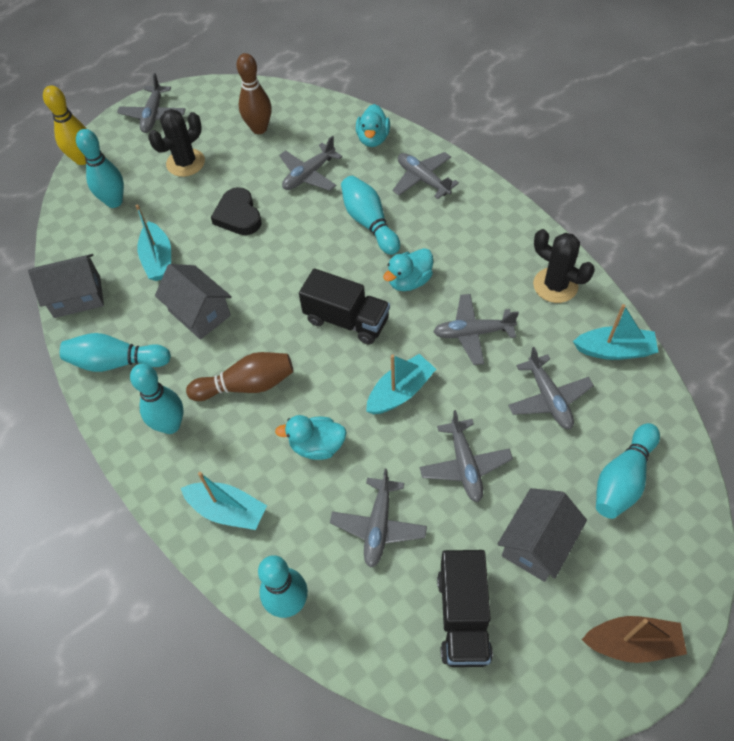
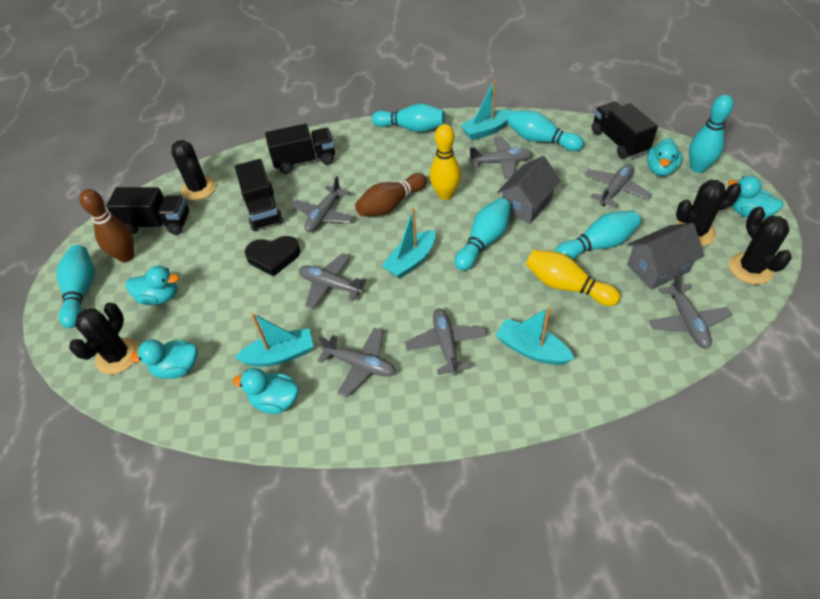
black cactus: [148,109,205,177] [533,229,595,303] = 2 -> [69,302,139,374] [171,140,216,201] [675,180,741,246] [729,206,792,284] = 4
black truck: [299,268,390,345] [437,550,493,667] = 2 -> [106,187,190,235] [235,159,283,231] [265,124,335,174] [592,101,658,159] = 4
brown boat: [582,616,687,663] = 1 -> none = 0
grey house: [28,254,104,318] [155,264,232,340] [498,488,587,582] = 3 -> [497,156,561,224] [627,223,704,290] = 2
turquoise duck: [275,415,347,460] [356,104,390,147] [383,248,433,291] = 3 -> [126,266,179,305] [130,339,198,379] [233,368,299,414] [647,138,682,176] [728,176,784,219] = 5
yellow bowling pin: [43,86,86,165] = 1 -> [430,124,461,200] [526,250,620,306] = 2

